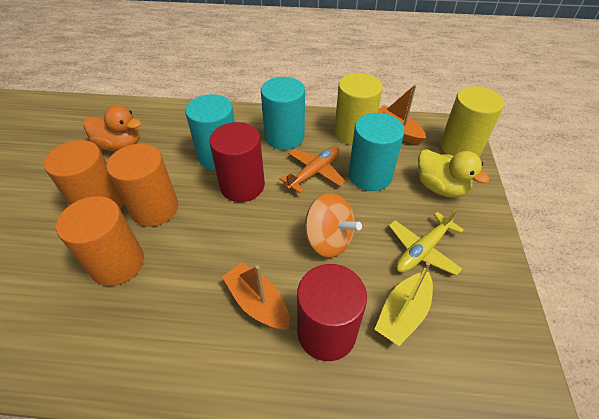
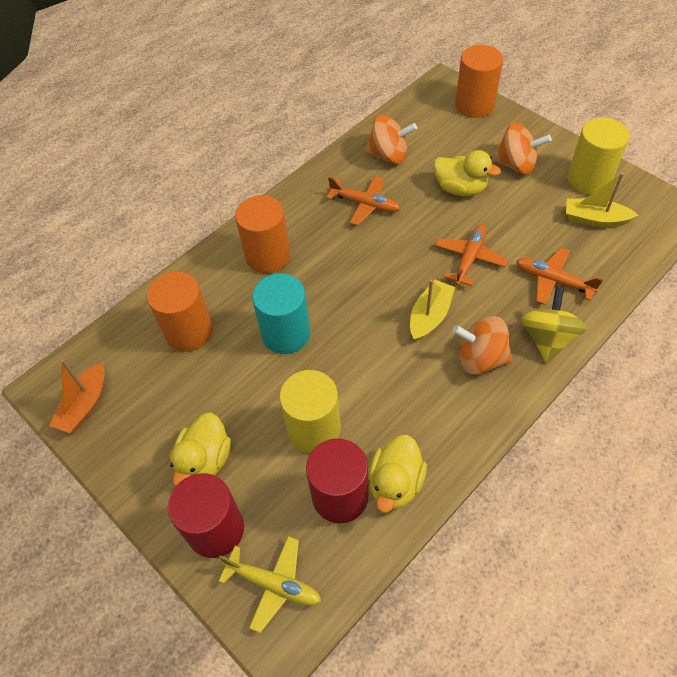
orange boat: [222,262,290,330] [378,84,426,145] = 2 -> [49,359,105,433] = 1
orange duck: [83,105,141,152] = 1 -> none = 0
orange plane: [279,146,345,193] = 1 -> [326,176,401,226] [435,224,508,286] [516,248,603,305] = 3
orange spinning top: [304,193,362,258] = 1 -> [364,115,417,164] [453,316,512,375] [492,123,552,175] = 3
turquoise cylinder: [185,94,235,170] [261,77,305,150] [349,113,404,191] = 3 -> [252,273,310,354] = 1
yellow boat: [374,262,433,346] = 1 -> [410,279,455,341] [566,172,638,227] = 2
yellow duck: [418,149,489,197] = 1 -> [170,412,231,487] [368,435,427,513] [433,150,501,196] = 3
yellow spinning top: none = 0 -> [521,287,586,363] = 1

